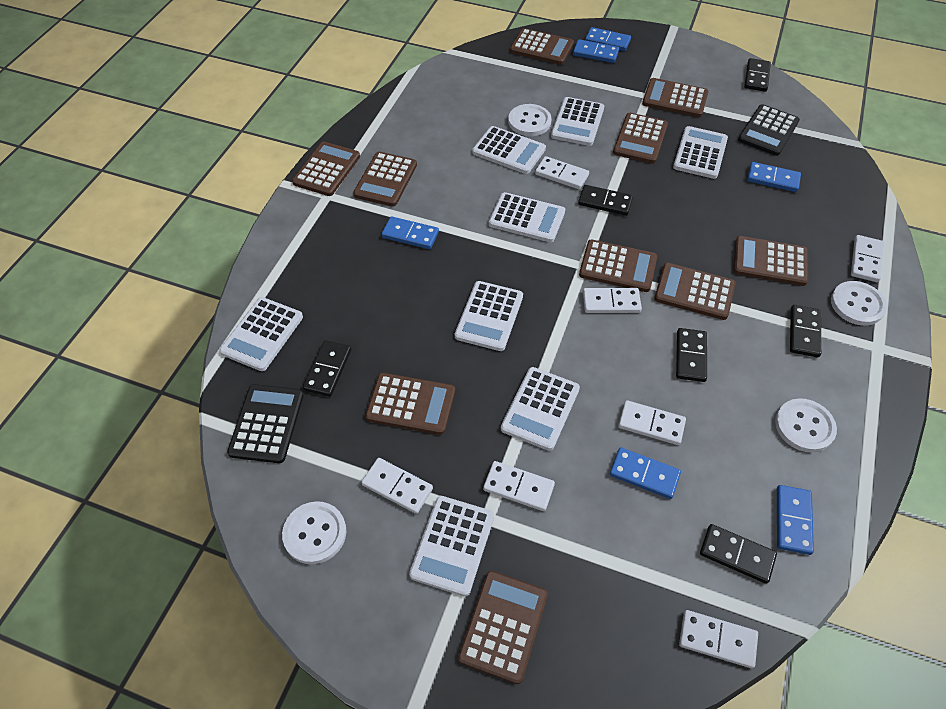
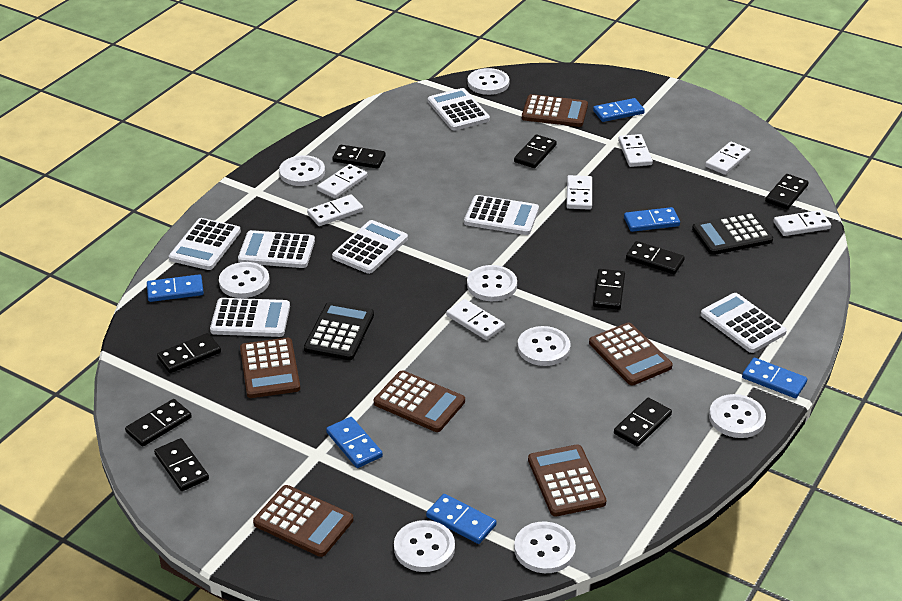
black domino: [303,340,351,397] [578,185,633,216] [676,328,707,382] [700,524,777,584] [744,58,771,92] [790,305,821,358] = 6 -> [125,399,192,446] [154,438,209,491] [157,333,221,373] [332,145,386,169] [514,135,557,168] [593,269,625,310] [614,398,672,447] [626,241,685,274] [765,174,809,209] = 9
brown calculator: [292,141,360,196] [353,152,417,207] [365,373,455,435] [458,571,548,684] [510,28,574,65] [579,239,657,292] [613,113,668,164] [642,78,709,117] [654,263,736,320] [733,236,808,286] = 10 -> [240,338,300,398] [253,485,353,557] [374,370,465,432] [522,94,588,127] [528,444,606,517] [589,322,673,385] = 6
white button: [282,501,346,564] [508,104,552,136] [775,398,837,453] [831,281,887,326] = 4 -> [219,262,270,298] [279,155,325,186] [394,520,455,572] [467,68,509,95] [467,265,517,301] [514,522,576,573] [517,326,570,366] [709,394,766,438] = 8
white calculator: [219,297,303,371] [409,496,494,597] [455,281,523,351] [472,126,546,174] [489,192,565,242] [501,367,580,451] [551,97,604,146] [673,126,728,179] = 8 -> [169,218,241,270] [210,298,290,337] [238,230,315,268] [332,220,408,274] [428,88,490,130] [464,195,539,235] [701,293,787,353] = 7

